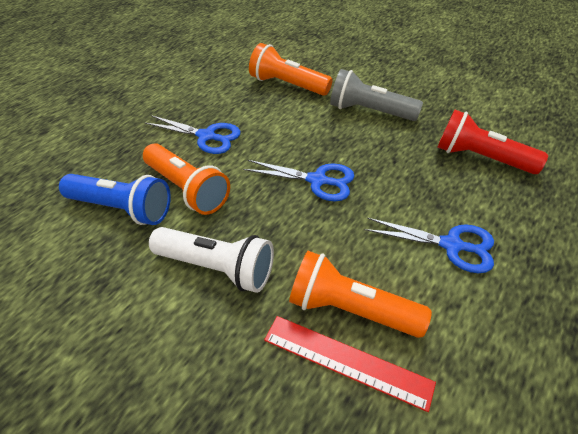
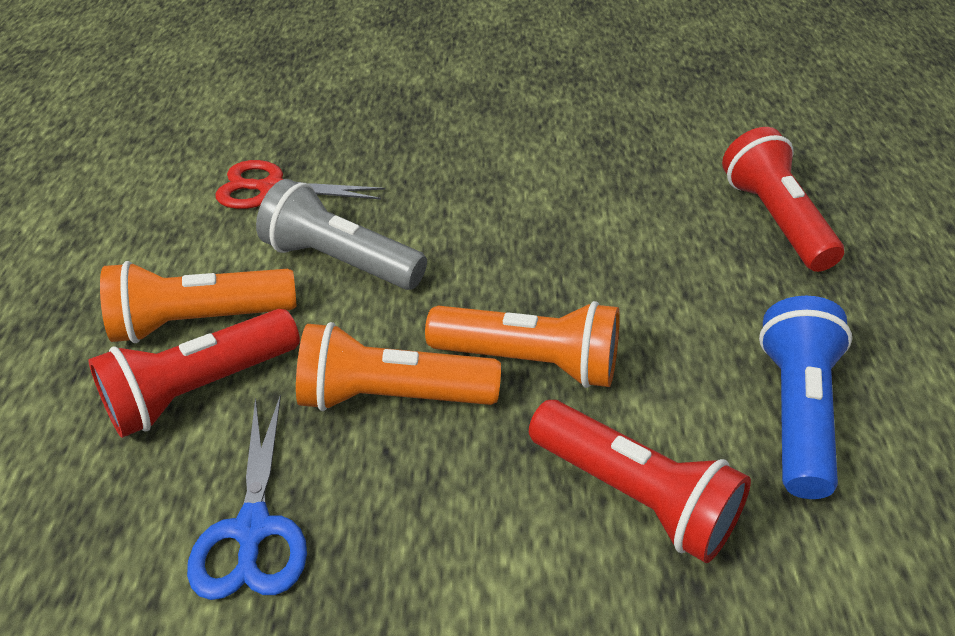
blue scissors: [145,115,241,154] [243,160,355,201] [364,218,494,273] = 3 -> [187,394,307,600] = 1
red flashlight: [438,110,548,174] = 1 -> [88,309,300,438] [529,400,751,563] [722,127,844,272] = 3
red ruler: [264,316,436,412] = 1 -> none = 0
red scissors: none = 0 -> [215,160,385,209] = 1
white flashlight: [149,227,274,293] = 1 -> none = 0

